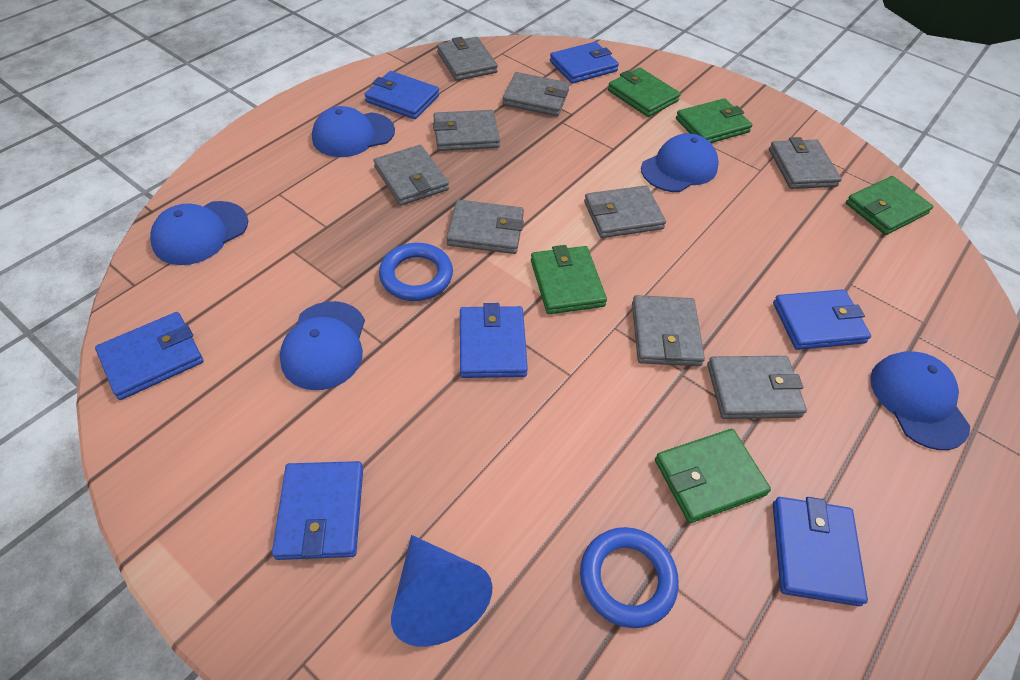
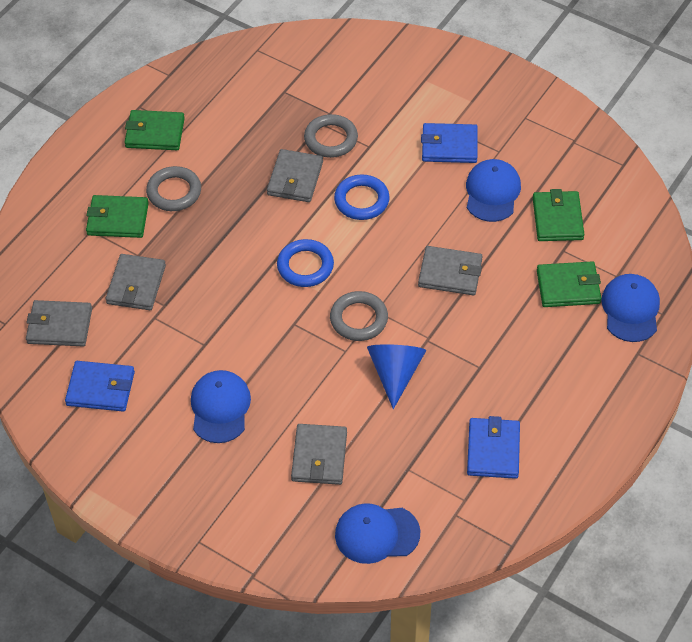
blue cap: [150,201,248,265] [279,301,365,390] [312,106,395,157] [641,134,719,192] [870,351,970,450] = 5 -> [191,370,251,443] [335,503,420,564] [466,159,521,222] [601,274,660,342] = 4
blue wallet: [95,312,204,400] [272,461,363,560] [364,71,439,119] [460,303,528,378] [550,42,619,84] [773,289,871,350] [773,497,868,606] = 7 -> [65,361,135,412] [421,123,478,163] [467,416,520,479] = 3
green wallet: [531,245,607,314] [608,68,681,117] [655,429,771,523] [676,98,753,143] [846,176,933,235] = 5 -> [86,195,149,238] [125,110,185,150] [533,189,584,241] [537,261,601,307] = 4
grey ring: none = 0 -> [146,166,201,211] [304,114,358,158] [330,291,388,341] = 3
grey wallet: [374,145,449,205] [433,110,500,151] [437,37,498,81] [446,200,524,254] [502,72,570,116] [584,185,666,238] [632,295,705,366] [707,356,807,419] [769,137,842,189] = 9 -> [26,300,92,346] [106,254,166,310] [267,149,323,202] [291,424,347,485] [418,246,483,295] = 5

